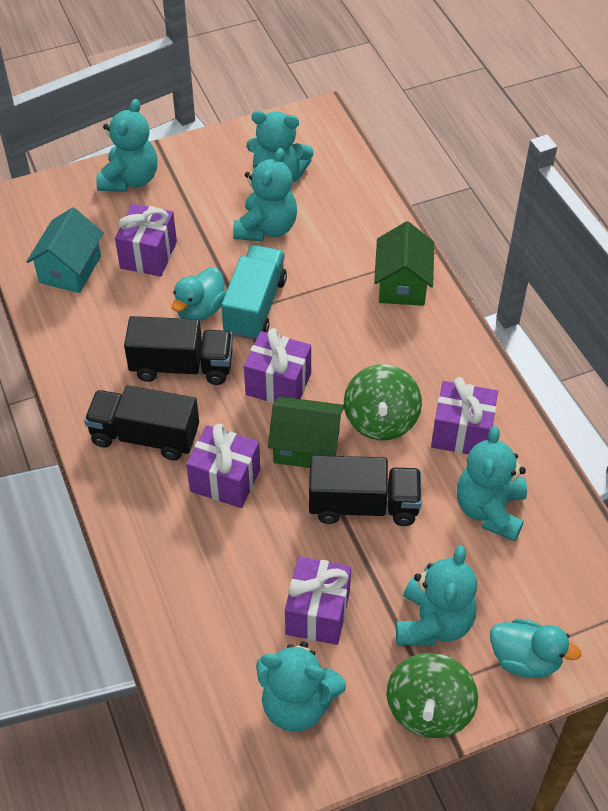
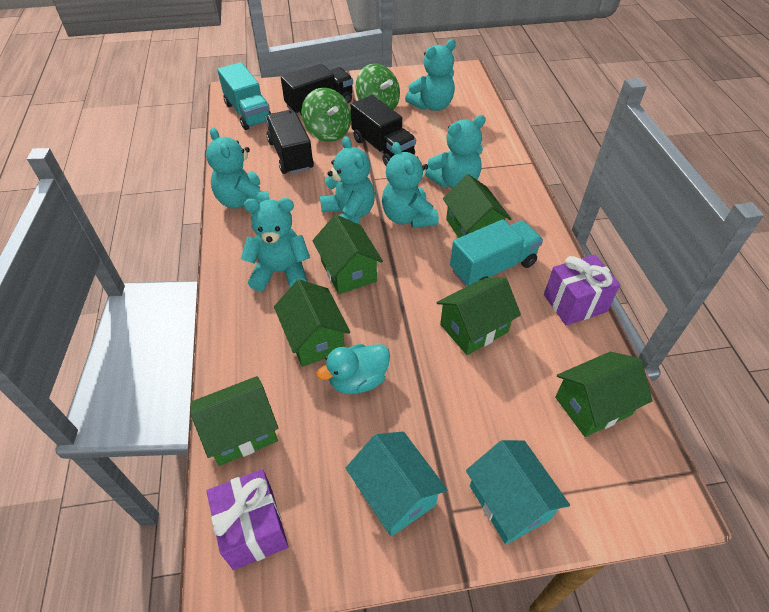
green house: [268,396,345,468] [374,221,434,306] = 2 -> [190,376,278,466] [274,279,350,367] [312,214,383,294] [437,278,521,355] [443,174,511,238] [555,352,653,437] = 6
purple gift: [115,203,177,277] [186,424,260,508] [244,328,311,403] [285,556,351,645] [431,377,498,454] = 5 -> [206,469,288,570] [544,254,620,325] = 2
turquoise duck: [172,267,226,321] [490,619,581,678] = 2 -> [317,344,390,394] = 1
turquoise house: [26,207,104,293] = 1 -> [346,432,447,536] [466,440,570,545] = 2
turquoise truck: [221,245,287,340] = 1 -> [217,62,271,130] [450,219,543,287] = 2

